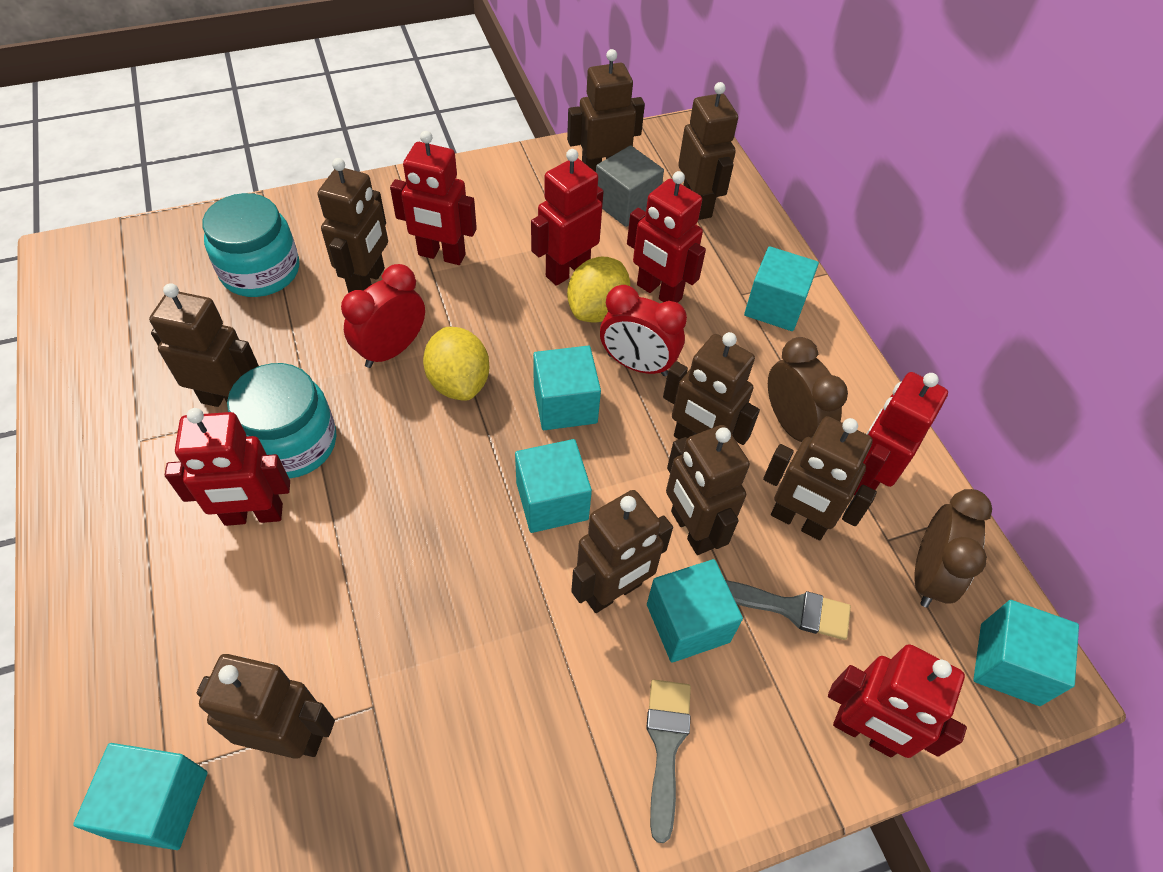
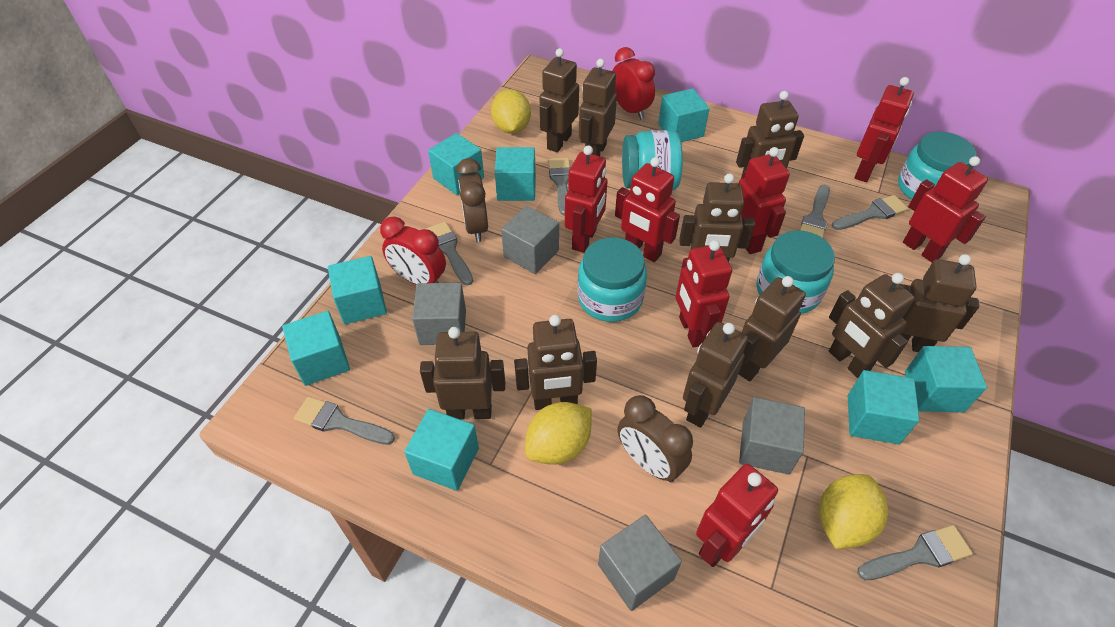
brown robot: [149,283,259,407] [197,654,335,759] [318,158,388,293] [567,49,645,172] [571,490,673,613] [663,332,760,445] [666,425,750,555] [678,82,738,220] [763,416,877,540] = 9 -> [420,327,505,420] [514,315,597,410] [539,48,579,152] [579,59,617,156] [679,173,755,262] [683,322,748,428] [736,91,804,179] [739,276,806,381] [829,273,915,378] [900,254,979,352] = 10
grey brush: [646,680,691,843] [725,580,851,640] = 2 -> [294,396,395,445] [426,222,473,285] [548,158,571,216] [800,185,830,238] [832,195,908,230] [857,525,973,580] = 6
grey cube: [596,145,664,227] = 1 -> [412,283,466,345] [501,206,559,274] [598,515,682,611] [739,397,805,475] = 4
red robot: [165,408,290,526] [390,131,477,265] [531,149,604,286] [627,171,706,303] [828,644,967,758] [854,372,948,495] = 6 -> [565,145,608,253] [615,157,680,262] [675,240,732,348] [696,464,778,567] [739,147,790,254] [854,77,914,182] [903,156,988,263] = 7
turquoise cube: [73,743,208,850] [515,439,592,533] [533,346,601,430] [647,559,743,663] [744,246,819,331] [973,600,1079,706] = 6 -> [282,311,350,386] [328,256,387,324] [404,409,479,491] [428,133,484,195] [495,147,536,201] [658,88,710,142] [848,370,919,444] [905,346,987,412] = 8
turquoise jar: [202,193,299,297] [227,363,336,479] = 2 -> [577,237,647,322] [622,130,683,191] [756,230,835,314] [898,132,976,200] = 4
yellow lemon: [423,327,489,401] [567,257,630,323] = 2 -> [491,89,531,134] [525,402,592,465] [819,474,888,549] = 3

